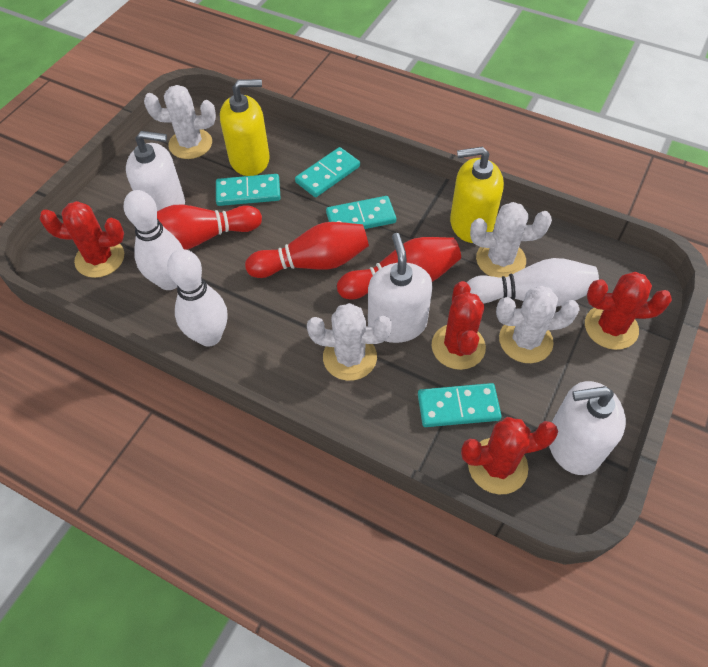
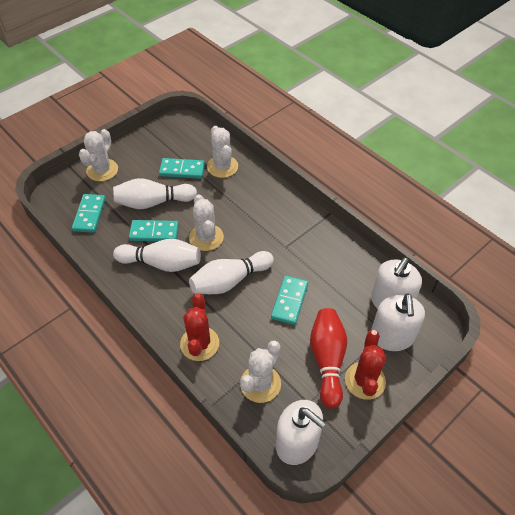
red bowling pin: [157,204,262,250] [245,222,369,278] [337,237,461,300] = 3 -> [310,308,347,409] = 1
red cactus: [39,201,124,278] [432,281,486,370] [461,417,558,494] [585,272,672,350] = 4 -> [180,293,219,361] [345,330,386,400] = 2
yellow soap dispenser: [220,79,270,176] [450,147,504,243] = 2 -> none = 0

